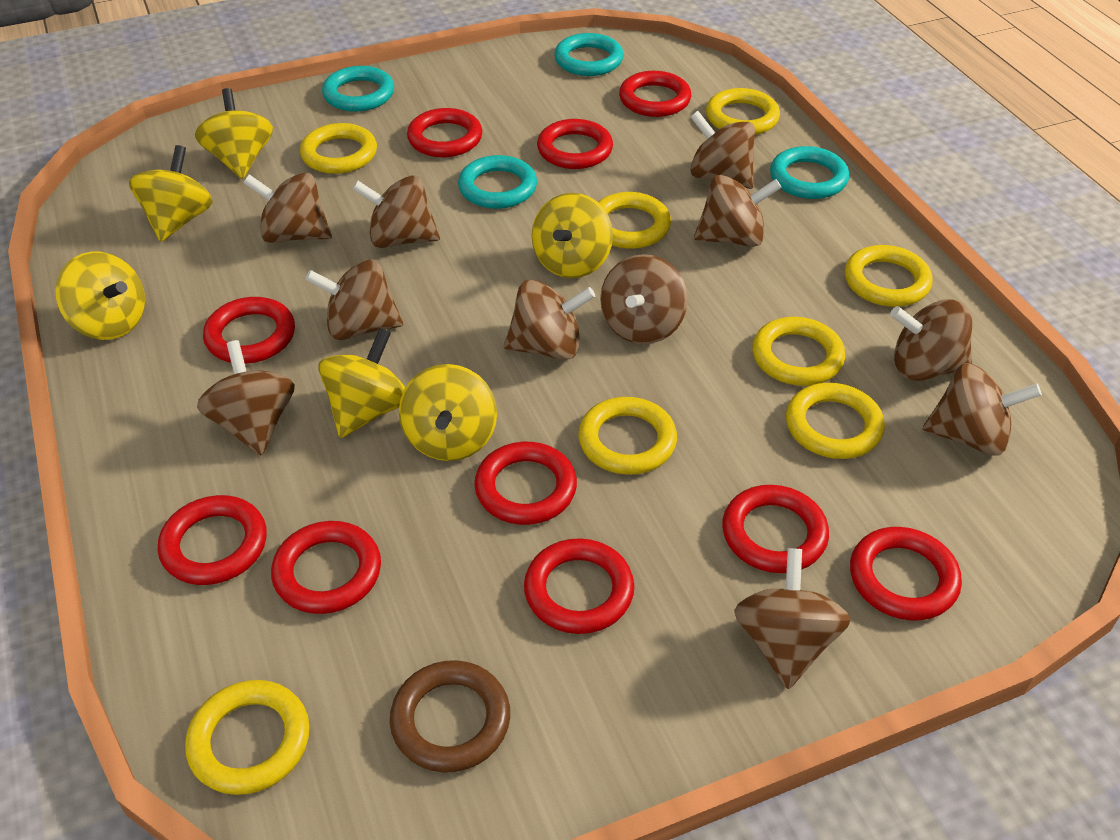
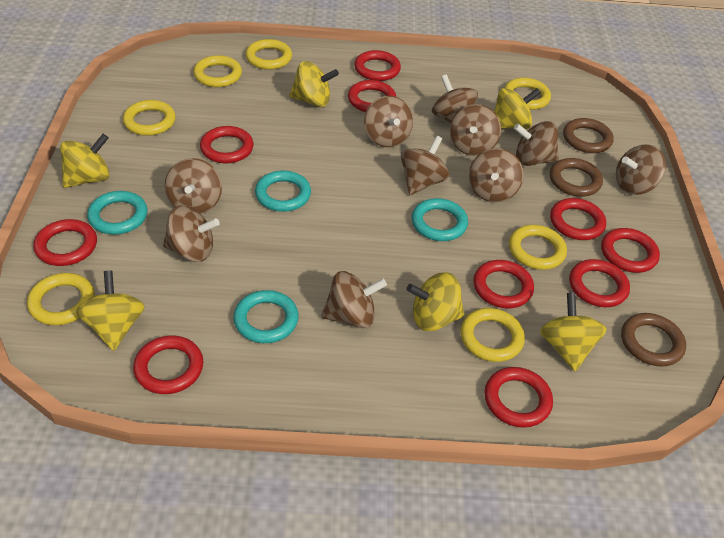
brown ring: [390,660,510,773] = 1 -> [550,158,603,197] [563,118,614,153] [621,313,686,367] = 3
brown spinning top: [197,340,295,456] [243,173,332,243] [305,259,403,340] [352,175,440,248] [504,280,595,360] [600,254,688,344] [690,111,755,189] [694,175,782,247] [734,548,850,689] [890,299,972,381] [923,363,1042,456] = 11 -> [163,205,220,262] [165,158,222,214] [321,271,387,328] [364,96,413,147] [401,136,449,195] [432,74,478,123] [450,104,501,156] [469,148,524,202] [514,121,559,166] [616,144,666,195] = 10
yellow ring: [185,680,310,795] [300,123,377,174] [578,397,677,475] [598,192,671,249] [706,88,780,135] [752,317,845,386] [786,383,885,459] [845,245,933,307] = 8 -> [27,273,95,325] [123,100,176,136] [193,55,242,87] [246,39,292,70] [460,308,525,362] [504,78,551,110] [509,225,567,270] = 7

